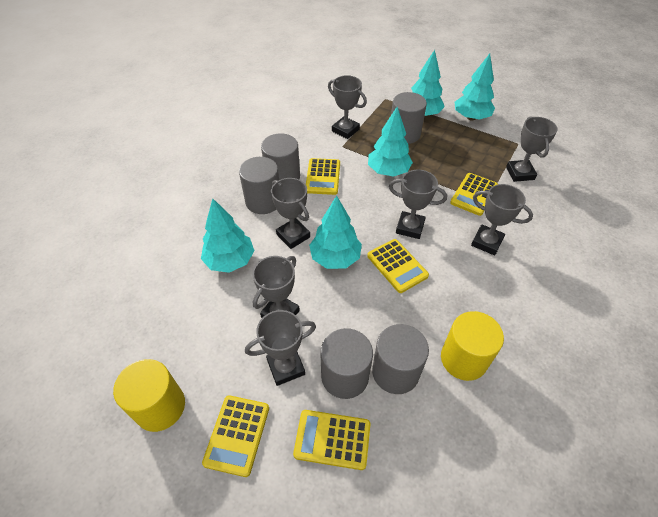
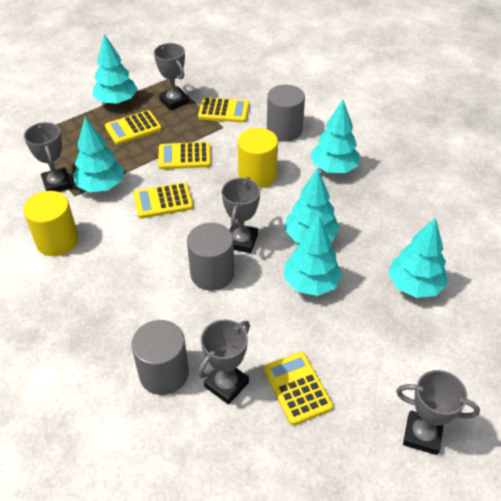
grey cylinder: [239,157,279,214] [261,133,300,180] [320,328,373,399] [372,324,429,394] [391,92,427,144] = 5 -> [131,320,189,395] [187,223,234,291] [267,85,305,142] = 3
grey trophy: [245,310,316,386] [253,256,300,318] [271,178,310,249] [328,75,367,139] [389,170,447,239] [471,184,533,255] [506,116,558,182] = 7 -> [24,122,72,192] [154,43,189,110] [198,319,250,405] [222,177,260,253] [396,370,480,455] = 5
turquoise tree: [201,198,255,273] [309,195,362,269] [368,107,413,177] [411,50,445,117] [455,53,495,121] = 5 -> [73,117,124,192] [92,34,138,105] [284,216,342,296] [285,168,340,243] [311,100,360,173] [388,217,448,298] = 6

